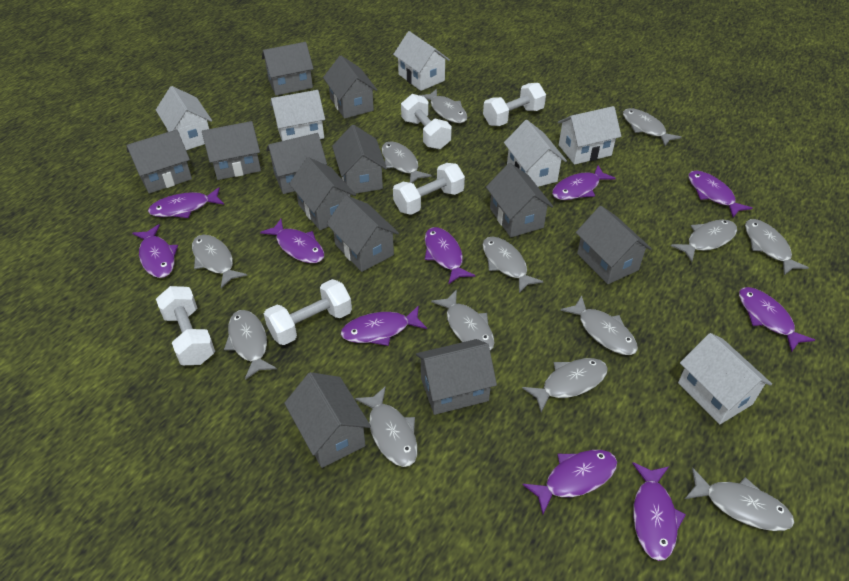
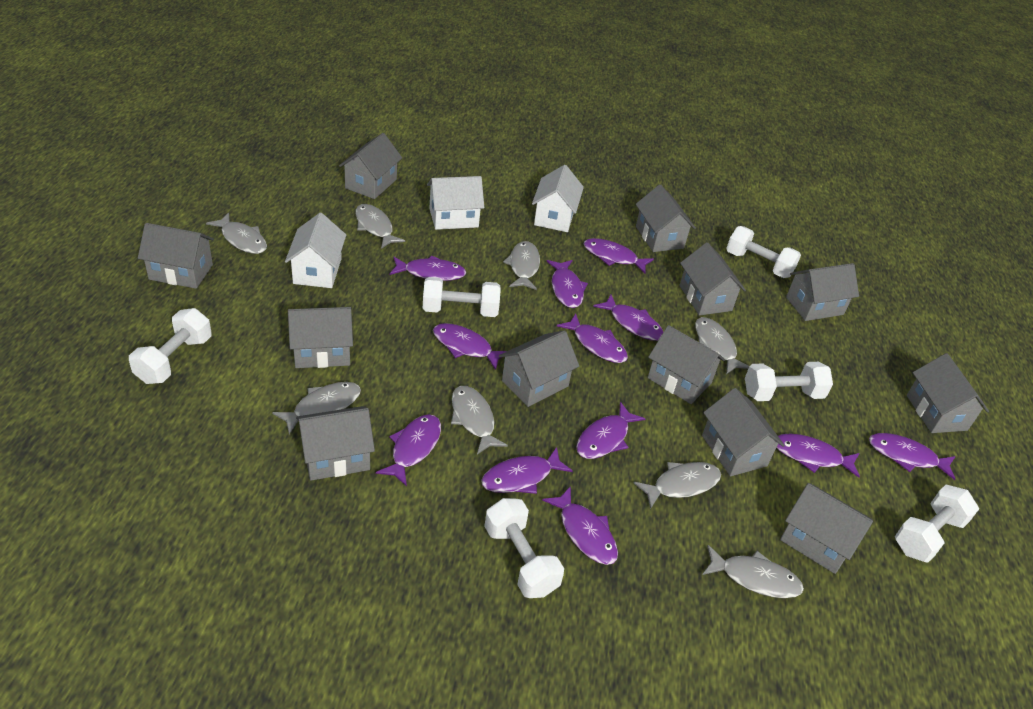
grey fish: [192,235,247,288] [224,310,277,380] [355,386,418,467] [382,141,432,183] [419,89,467,123] [431,290,495,350] [482,236,543,293] [522,358,608,412] [560,295,638,355] [623,108,682,146] [671,220,737,262] [685,467,794,531] [745,219,809,275] = 13 -> [206,213,267,254] [272,382,361,434] [355,204,405,249] [451,386,508,454] [503,241,540,290] [634,462,721,509] [695,317,749,374] [702,545,804,598] = 8
purple fish: [132,224,178,278] [148,187,224,218] [260,219,324,263] [341,305,427,346] [425,227,475,285] [522,450,617,514] [552,165,616,200] [632,462,686,561] [688,171,753,218] [739,287,815,353] = 10 -> [376,414,441,486] [389,255,466,281] [433,323,507,370] [481,447,573,494] [542,486,618,565] [547,260,588,308] [557,313,628,363] [576,402,645,459] [584,238,654,273] [593,295,663,341] [776,434,860,478] [869,433,956,480] = 12
white dumbbell: [156,286,215,365] [264,279,352,345] [393,163,465,215] [401,94,452,149] [483,83,546,126] = 5 -> [129,308,212,384] [423,277,501,317] [484,498,564,598] [726,226,801,278] [745,362,833,401] [895,484,979,563] = 6
white house: [156,86,212,150] [270,90,325,141] [393,31,450,91] [504,120,567,187] [558,106,621,165] [678,333,772,424] = 6 -> [285,213,346,288] [427,176,484,230] [532,165,584,232] = 3

